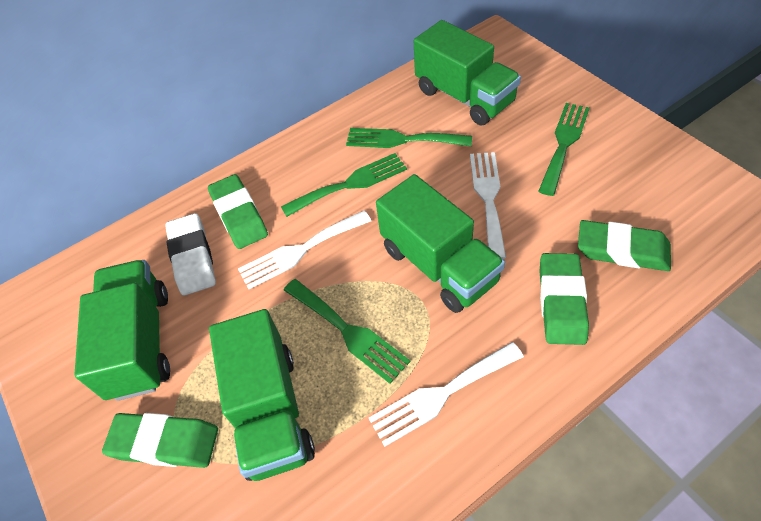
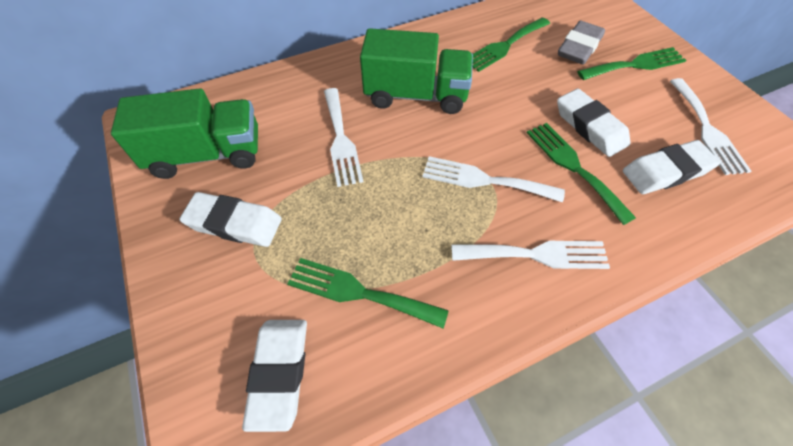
green eraser: [102,413,218,468] [208,174,268,249] [540,253,589,345] [578,220,671,271] = 4 -> none = 0
green truck: [74,260,170,401] [209,309,315,481] [376,174,505,313] [414,20,521,126] = 4 -> [111,88,258,179] [360,28,473,114] = 2
grey eraser: none = 0 -> [558,21,605,64] = 1
white eraser: [165,213,216,296] = 1 -> [179,192,282,247] [242,320,307,432] [557,89,630,157] [623,140,720,194] = 4
white fork: [238,210,371,289] [369,342,524,447] [470,152,506,259] = 3 -> [324,88,363,187] [423,156,565,202] [451,241,610,269] [670,78,751,175] = 4

